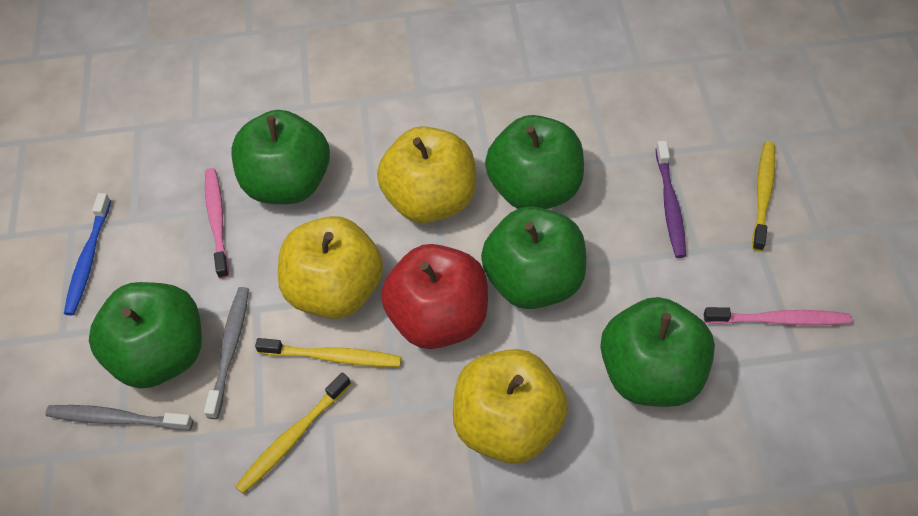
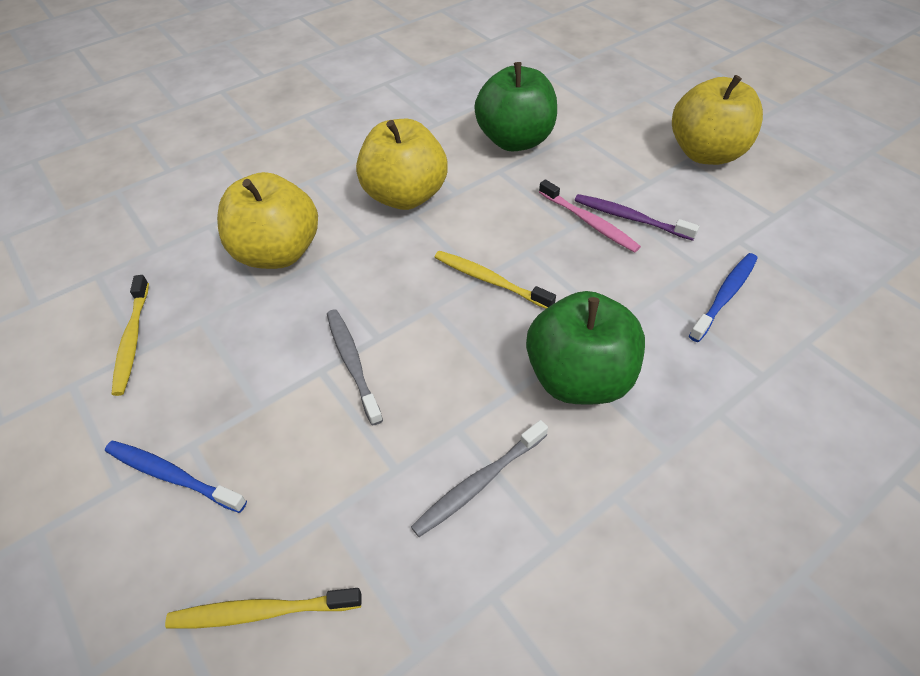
blue toothbrush: [64,193,111,315] = 1 -> [105,441,247,513] [689,253,758,342] = 2
green apple: [89,282,202,388] [231,110,330,204] [481,206,586,309] [485,115,584,209] [600,297,715,407] = 5 -> [474,62,557,151] [526,291,645,404] = 2
pink toothbrush: [205,168,229,279] [704,307,851,326] = 2 -> [539,179,641,252] = 1
red apple: [381,244,488,349] = 1 -> none = 0

